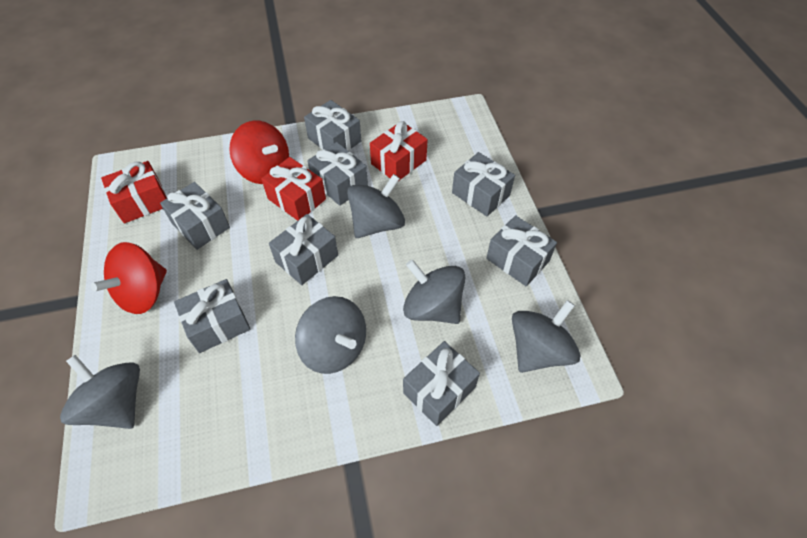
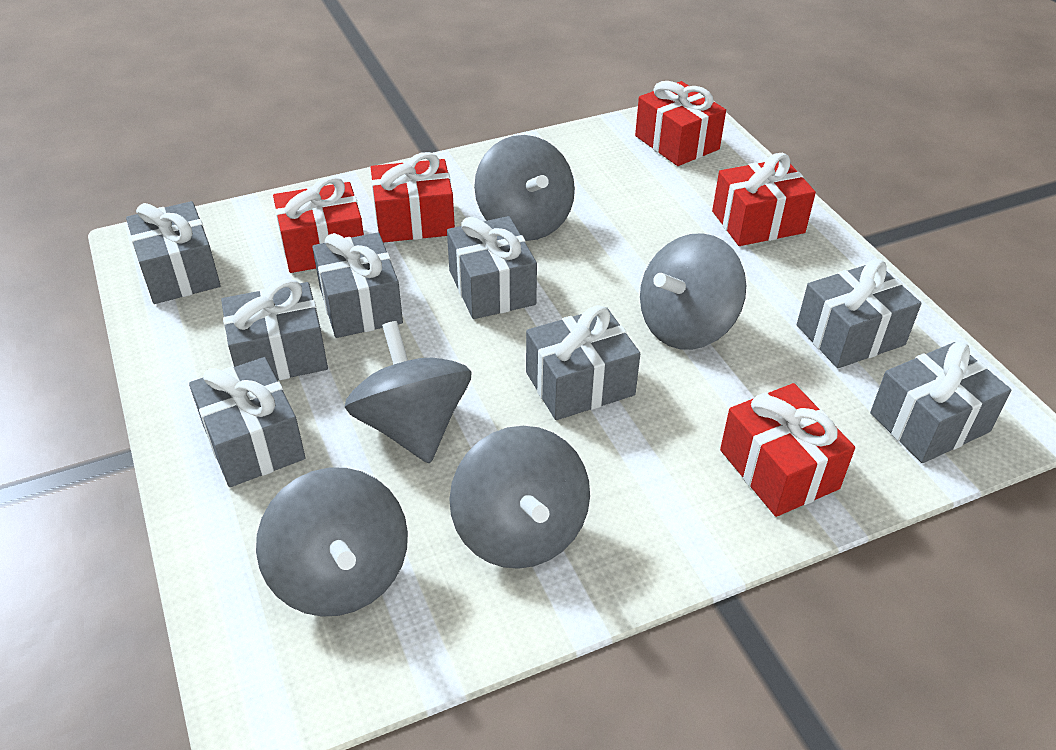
red gift: [101,161,167,223] [261,157,326,221] [370,121,428,180] = 3 -> [273,176,364,273] [371,152,455,243] [635,81,726,166] [712,153,816,246] [720,383,855,517] = 5
red spinning top: [91,242,167,314] [229,121,289,184] = 2 -> none = 0

